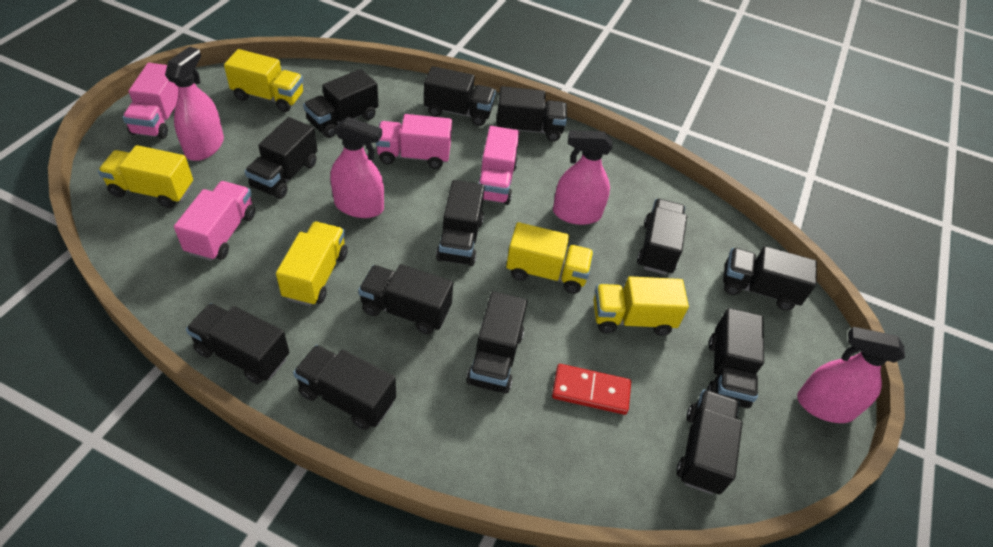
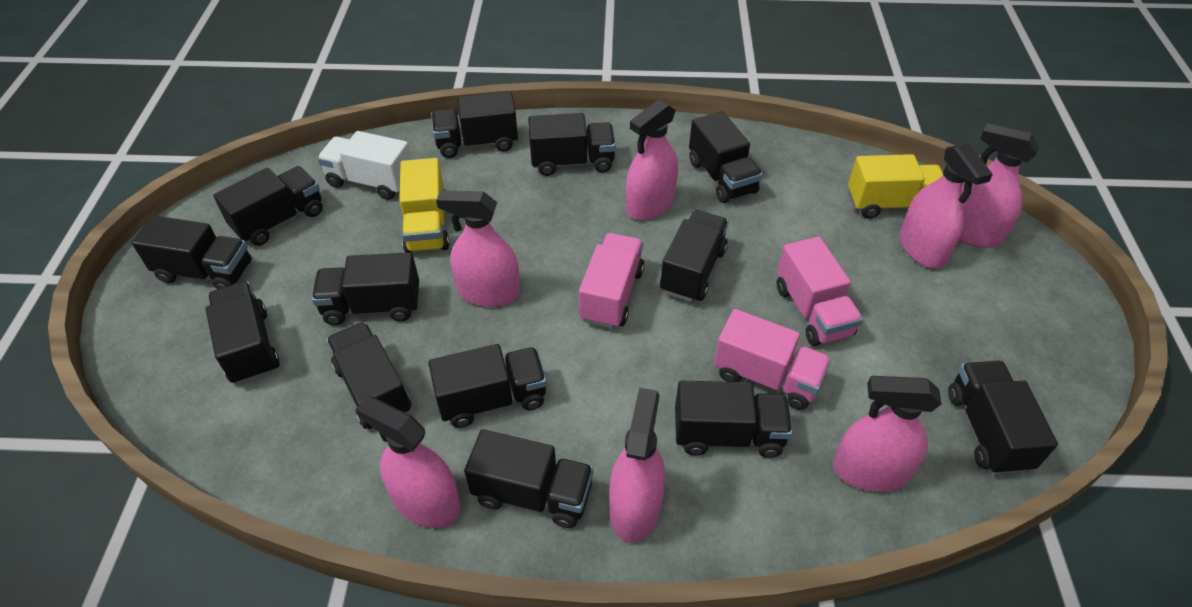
pink spray bottle: [165,46,224,161] [330,117,384,218] [553,130,613,225] [797,327,905,423] = 4 -> [355,396,461,528] [436,190,520,307] [609,388,665,543] [626,100,678,220] [833,376,941,492] [900,143,993,269] [960,123,1039,248] = 7
pink truck: [122,63,178,139] [174,181,255,261] [376,114,452,169] [479,126,520,205] = 4 -> [579,233,644,329] [714,309,831,410] [776,237,863,346] = 3
red domino: [552,364,631,415] = 1 -> none = 0
white truck: none = 0 -> [317,131,412,200] = 1
yellow truck: [98,145,193,208] [224,49,303,112] [276,221,347,306] [506,222,594,294] [593,276,689,336] = 5 -> [399,158,449,253] [848,154,943,219] = 2

